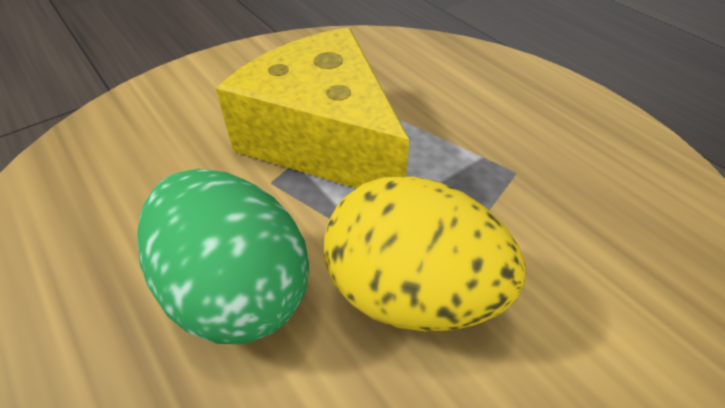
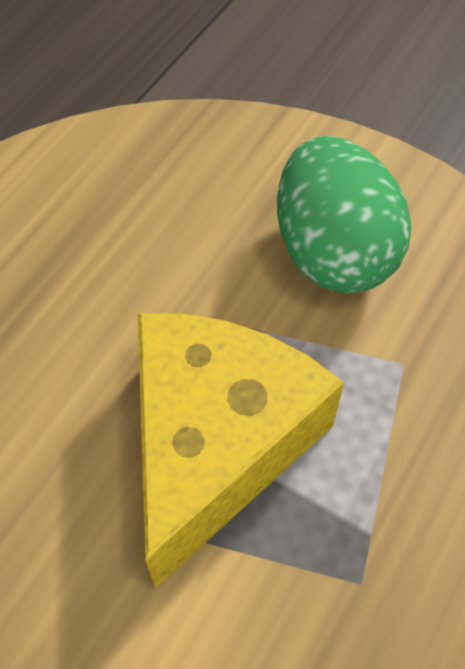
yellow egg: [324,177,525,331] = 1 -> none = 0

